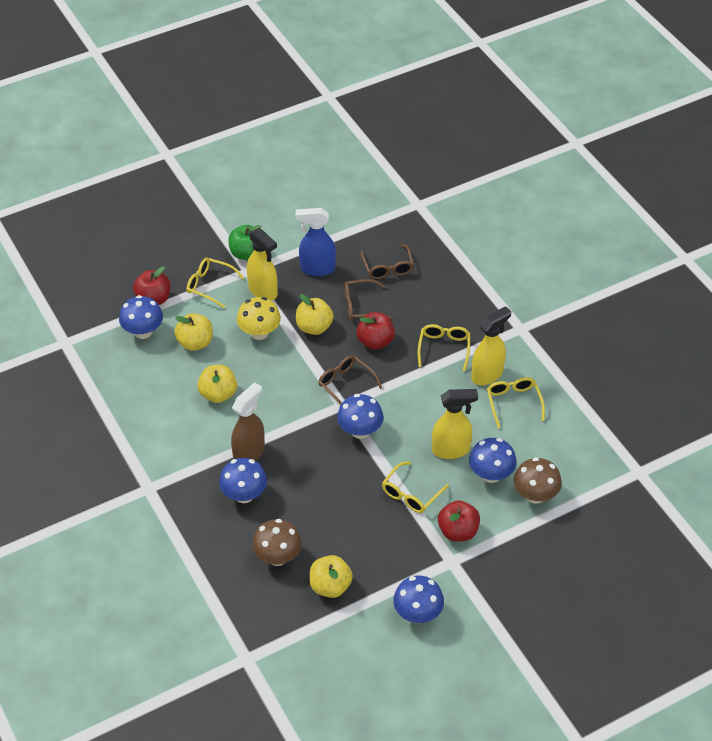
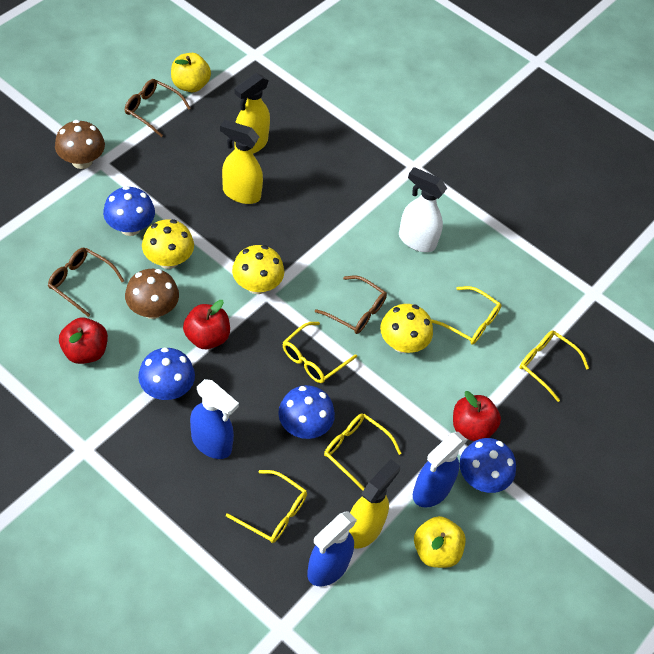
blue mushroom: [119,295,163,339] [219,458,267,503] [337,394,384,439] [393,576,444,623] [469,438,517,483] = 5 -> [103,186,155,236] [138,347,195,400] [278,385,335,439] [459,438,516,493] = 4
blue spray bottle: [295,208,336,276] = 1 -> [190,379,239,459] [307,511,357,587] [413,432,467,508] = 3
brown spray bottle: [231,382,265,461] = 1 -> none = 0
green apple: [228,225,261,260] = 1 -> none = 0
white spray bottle: none = 0 -> [399,167,447,252] = 1
yellow apple: [174,313,213,351] [197,365,237,403] [296,294,334,335] [309,555,353,598] = 4 -> [171,53,211,92] [414,516,466,568] = 2
yellow glasses: [187,258,244,308] [382,462,449,513] [418,324,470,371] [487,377,545,428] = 4 -> [226,470,307,543] [283,322,357,383] [324,414,402,491] [431,286,501,345] [519,330,589,402] = 5
yellow mushroom: [237,297,281,340] = 1 -> [142,219,194,269] [232,245,284,294] [380,304,433,353] = 3

